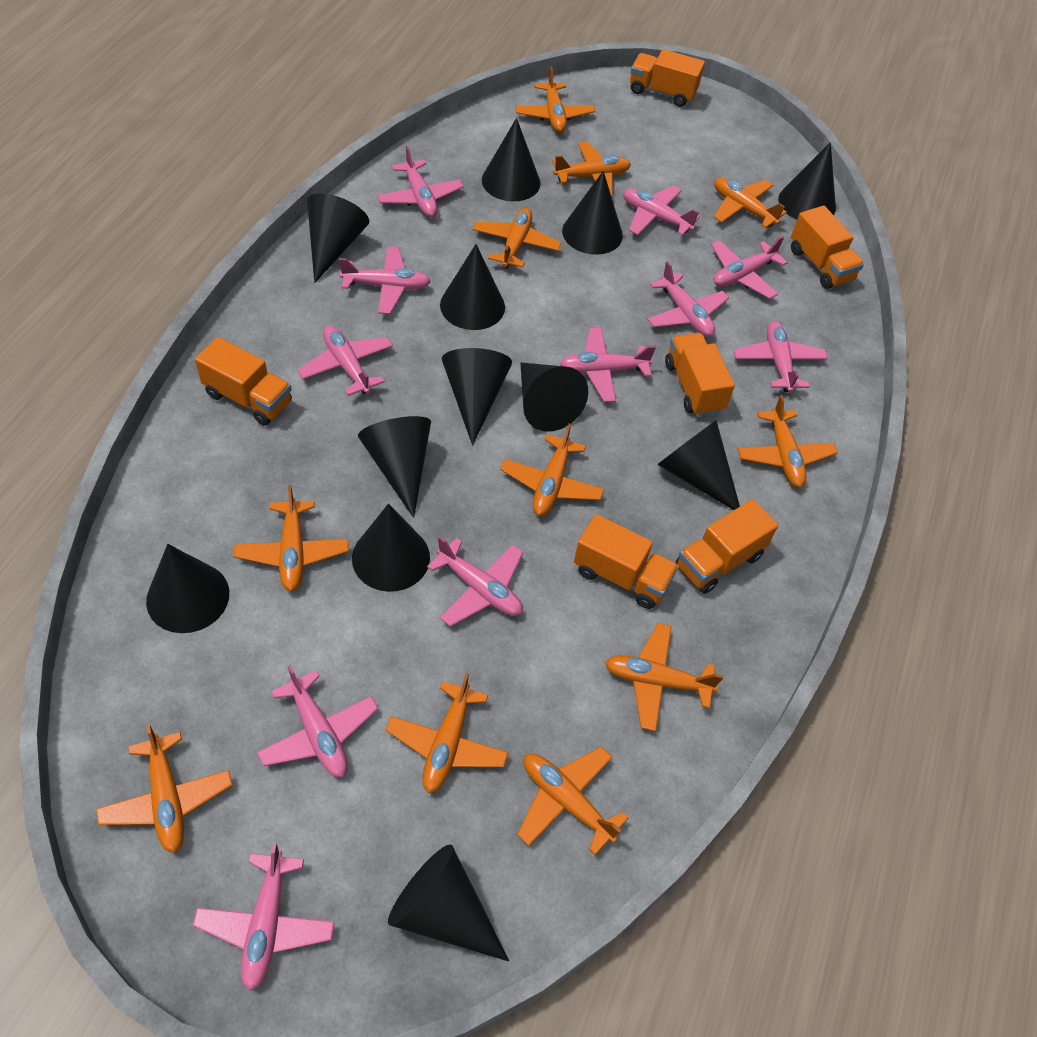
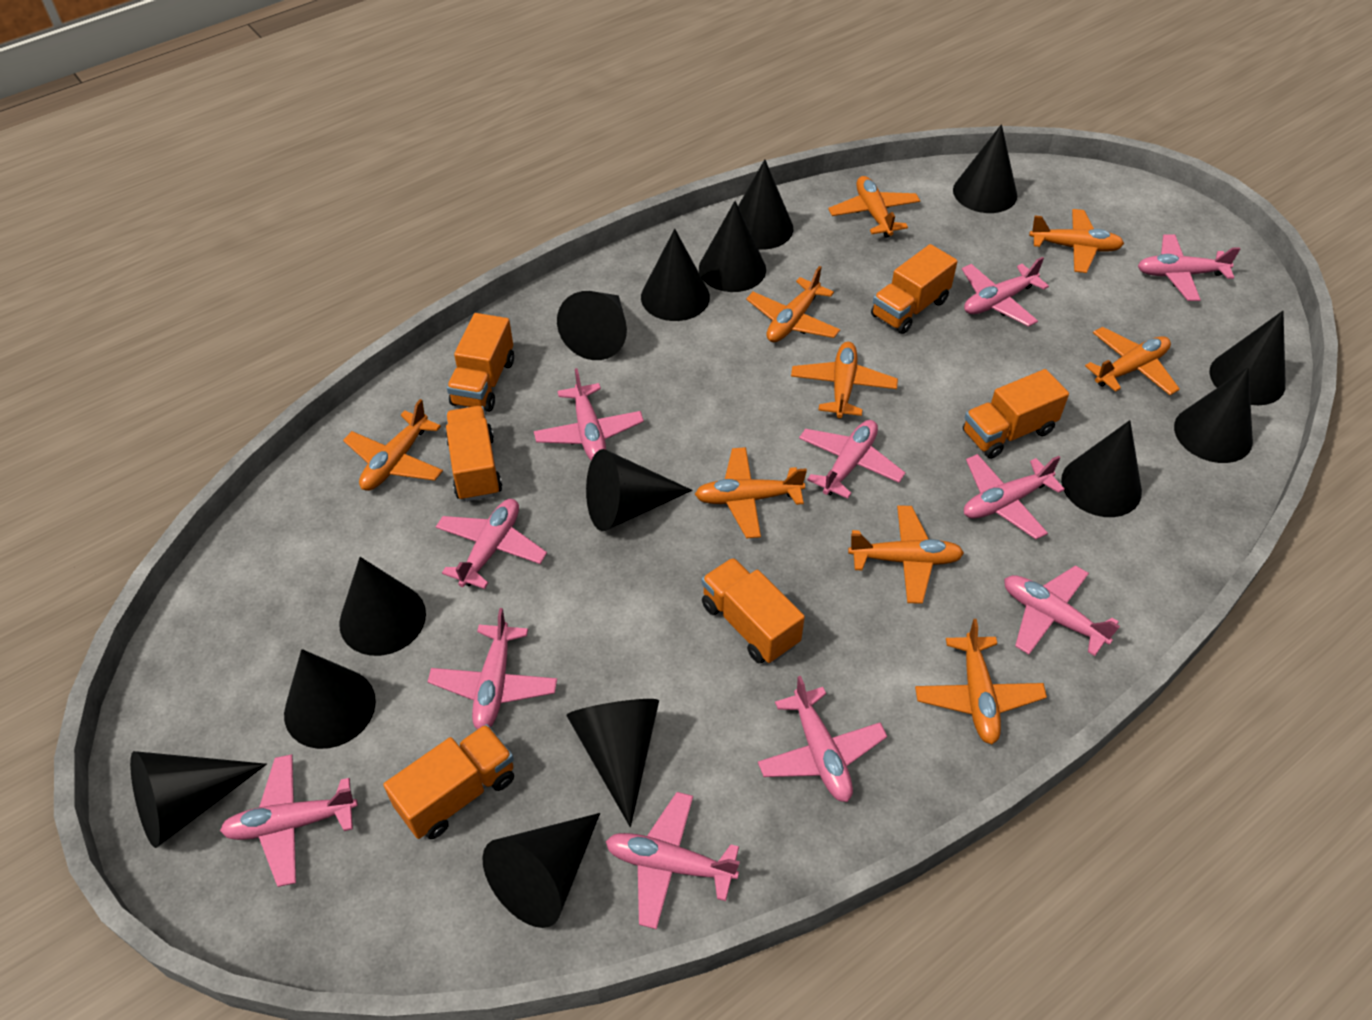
black cone: [146,544,229,633] [307,193,369,283] [352,503,430,592] [358,416,431,518] [388,844,509,961] [440,244,505,330] [442,348,512,445] [482,118,540,201] [520,363,588,432] [562,171,623,255] [657,420,740,510] [778,142,836,220] = 12 -> [130,751,267,848] [284,649,376,749] [339,557,426,656] [483,813,600,928] [557,291,627,360] [566,699,659,827] [586,449,692,531] [641,229,710,321] [699,201,766,292] [738,160,793,250] [953,124,1017,213] [1061,420,1142,517] [1174,367,1253,463] [1209,311,1286,405] = 14
orange plane: [96,724,232,853] [234,485,349,591] [386,673,508,793] [473,208,561,269] [500,424,604,516] [515,67,595,133] [517,747,628,855] [552,142,631,197] [605,623,723,732] [714,178,787,228] [738,395,838,487] = 11 -> [343,399,443,491] [695,447,807,538] [746,266,840,342] [791,342,898,418] [828,176,920,238] [848,505,964,604] [915,619,1047,744] [1029,209,1124,273] [1085,327,1180,395] = 9

